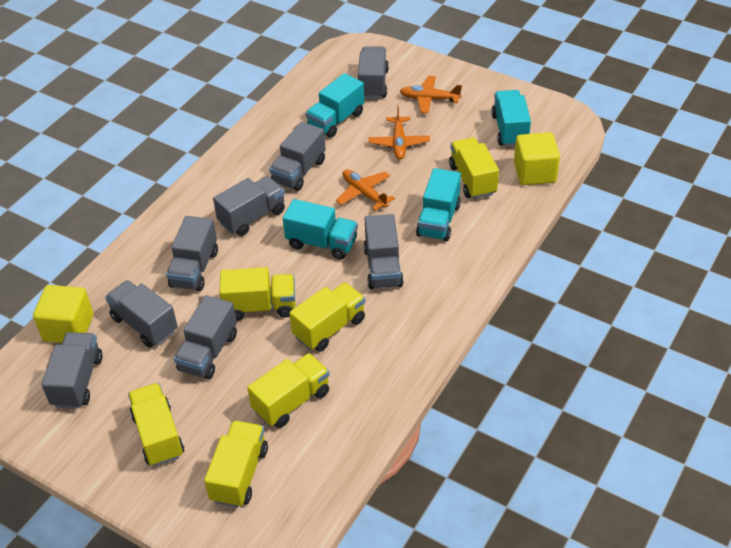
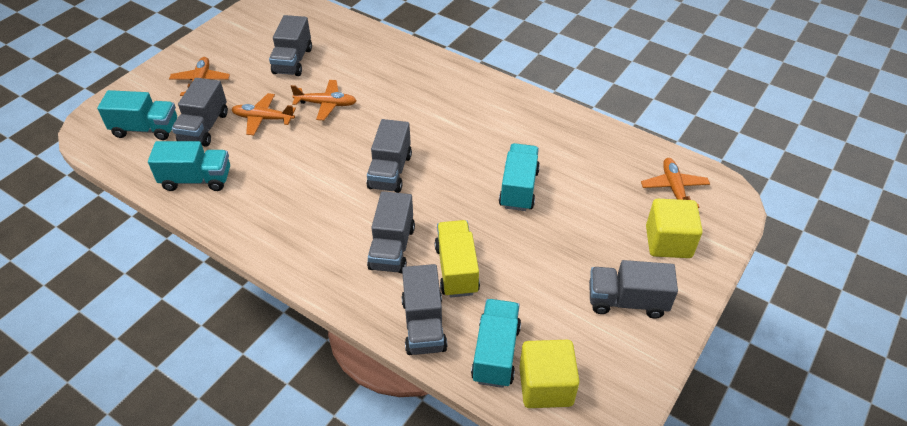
grey truck: [41,332,102,409] [105,280,178,348] [166,216,218,291] [174,295,237,380] [213,176,285,236] [269,122,326,191] [358,46,389,99] [363,214,404,289] = 8 -> [172,78,228,147] [269,15,312,76] [367,119,412,193] [367,191,415,273] [401,264,447,355] [589,260,678,319] = 6
orange plane: [336,169,395,211] [369,106,430,159] [400,76,462,113] = 3 -> [169,57,230,96] [231,93,296,135] [291,80,357,120] [641,158,710,208] = 4
yellow truck: [128,383,184,466] [204,420,268,508] [220,267,295,321] [247,353,330,428] [289,282,365,352] [449,137,499,199] = 6 -> [435,220,480,297] = 1

